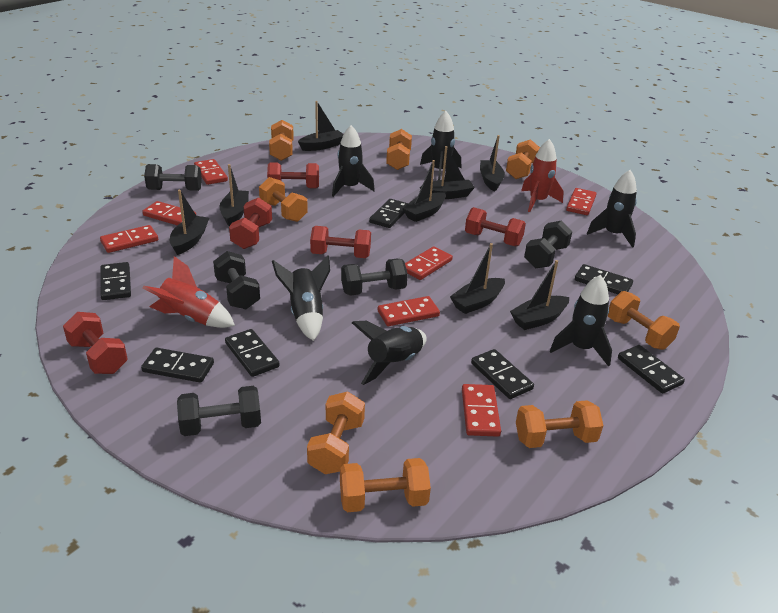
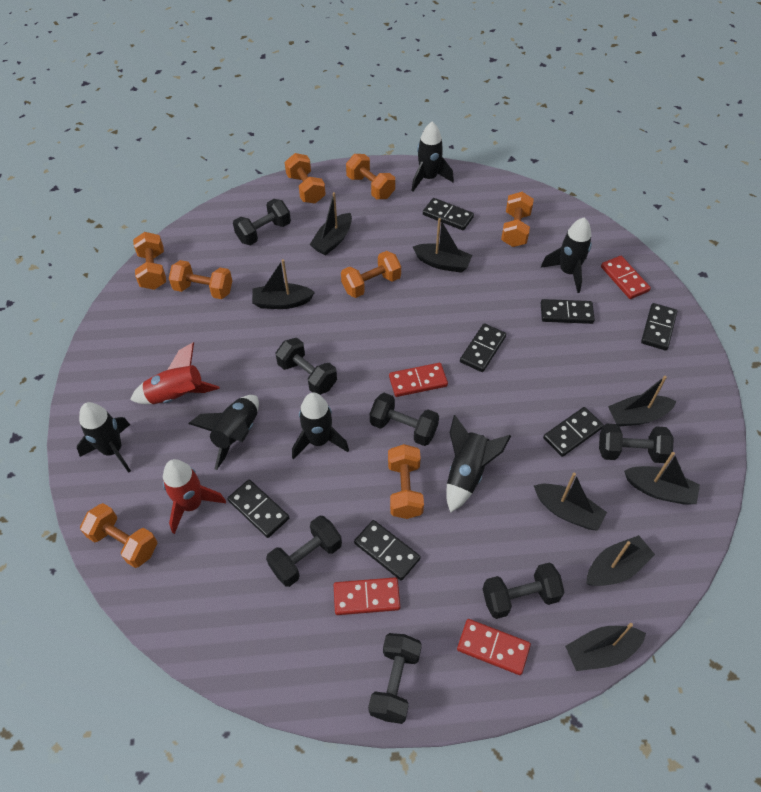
black dumbbell: [144,164,202,191] [177,386,261,436] [213,251,260,309] [341,259,408,296] [524,221,572,269] = 5 -> [233,199,291,245] [266,515,342,587] [276,338,337,395] [368,633,422,724] [370,393,439,446] [483,562,565,619] [599,424,674,463] = 7
red domino: [100,225,158,253] [142,201,196,225] [194,159,228,185] [378,296,440,326] [405,246,453,280] [462,384,501,437] [566,188,596,215] = 7 -> [334,577,400,615] [389,363,448,397] [457,619,531,675] [601,256,651,299] = 4
red dumbbell: [63,312,128,374] [229,197,272,249] [267,162,319,188] [310,226,371,258] [465,207,526,247] = 5 -> none = 0

